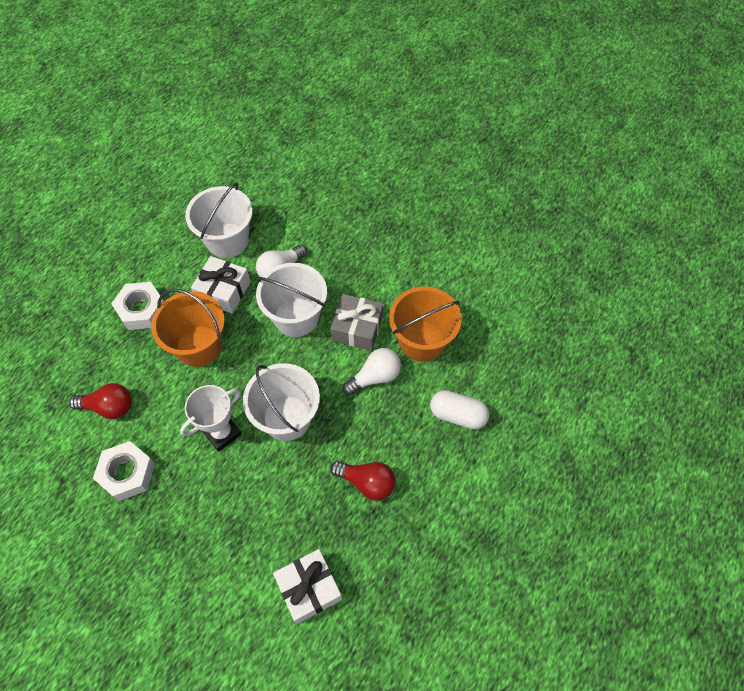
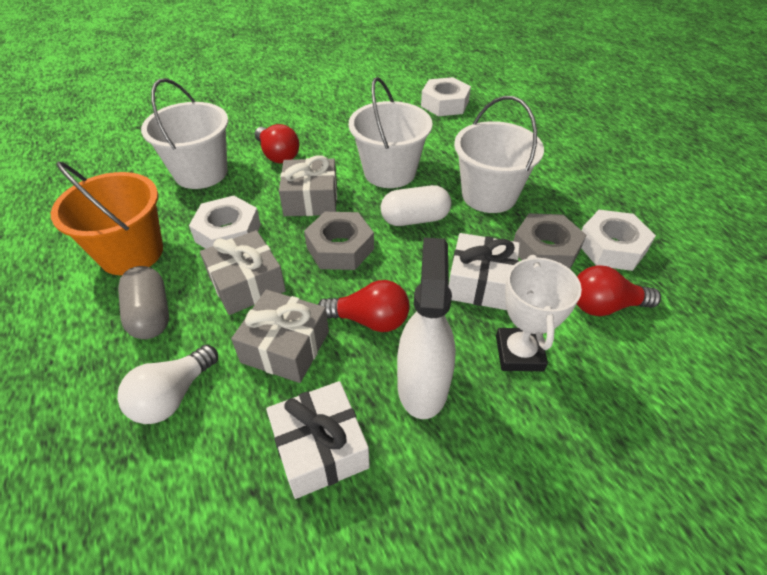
grey capsule: none = 0 -> [118,266,169,339] = 1
grey gift: [330,294,383,351] = 1 -> [200,230,286,315] [231,289,329,383] [279,155,337,216] = 3
grey nut: none = 0 -> [304,212,374,270] [514,213,586,269] = 2
orange bucket: [151,289,225,367] [389,287,462,362] = 2 -> [51,161,163,275] = 1
red light bulb: [69,383,132,419] [330,461,395,501] = 2 -> [254,124,299,163] [318,280,410,332] [577,265,661,316] = 3
white light bulb: [256,244,307,277] [343,348,401,395] = 2 -> [117,345,218,424] = 1
white nut: [93,441,155,501] [111,282,164,330] = 2 -> [189,196,261,249] [421,77,471,116] [581,210,656,271] = 3
white spray bottle: none = 0 -> [397,238,456,419] = 1

